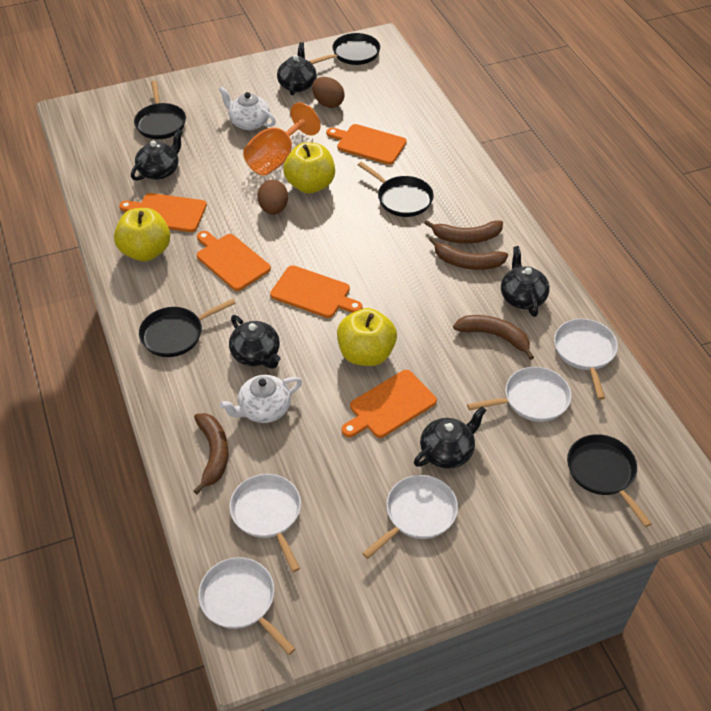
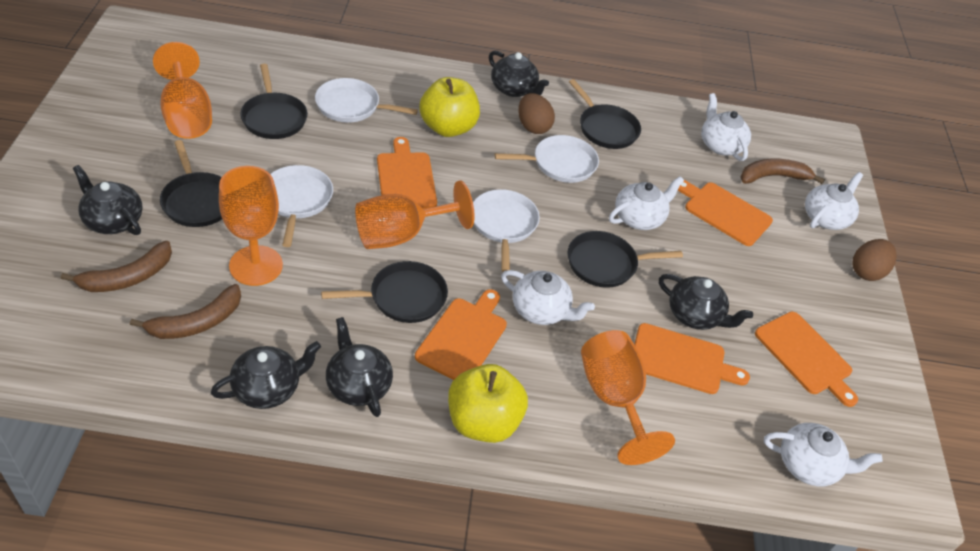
brown banana: [193,413,228,494] [424,220,503,244] [429,237,508,270] [453,315,534,360] = 4 -> [61,241,172,292] [130,284,241,339] [741,159,825,184] = 3
orange goblet: [243,102,321,175] = 1 -> [153,42,212,139] [219,166,283,286] [355,180,474,249] [581,330,675,465] = 4
white pan: [198,557,295,655] [229,474,301,572] [362,475,458,559] [467,367,571,422] [554,319,618,400] = 5 -> [270,165,333,247] [315,78,418,123] [473,189,540,272] [495,135,599,183] = 4
white teapot: [219,87,276,130] [219,375,302,423] = 2 -> [501,270,595,325] [609,176,684,230] [701,93,751,161] [764,423,882,487] [805,172,863,230] = 5
yellow apple: [114,208,170,261] [283,142,335,194] [337,308,397,366] = 3 -> [419,77,480,137] [448,364,528,443] = 2

